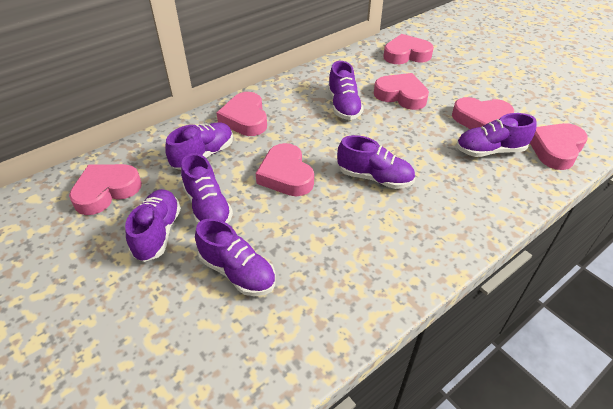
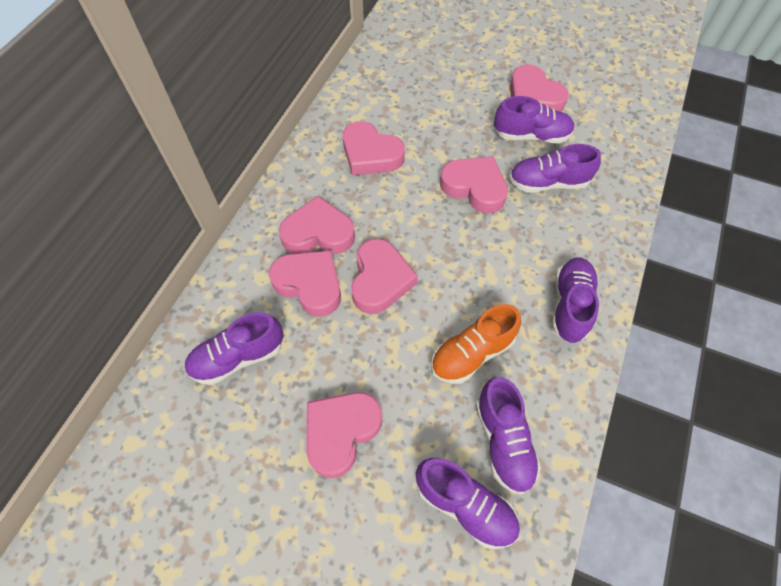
orange shoe: none = 0 -> [431,304,521,384] = 1
purple shoe: [125,189,181,262] [165,123,233,170] [181,153,233,224] [195,218,276,296] [328,61,364,120] [337,135,415,189] [456,113,537,157] = 7 -> [185,312,284,385] [416,458,520,549] [476,377,541,495] [494,96,575,143] [509,144,601,192] [552,257,599,343] = 6

